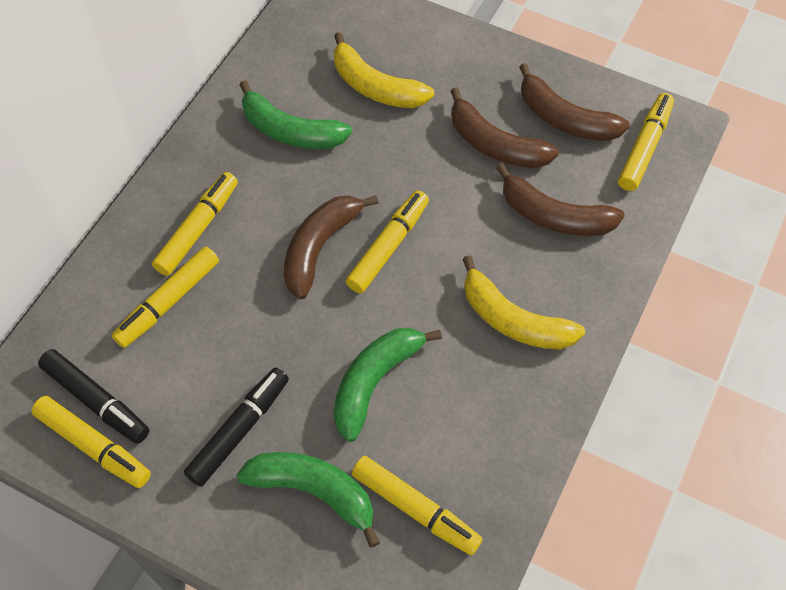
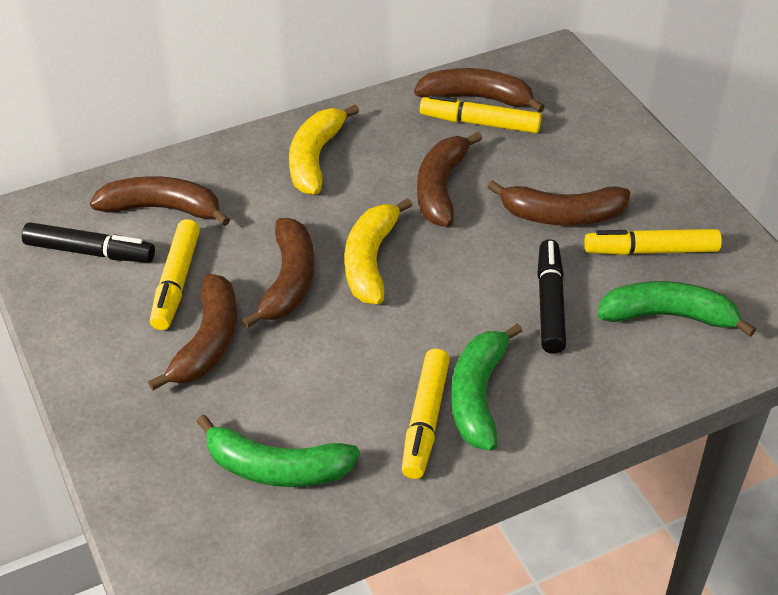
brown banana: [284,195,379,299] [451,87,559,168] [496,163,625,236] [519,63,630,141] = 4 -> [90,176,230,226] [148,274,237,391] [242,218,314,329] [414,68,545,113] [417,132,482,226] [488,180,631,226] = 6
yellow marker: [31,396,151,488] [111,246,219,348] [152,172,238,276] [346,190,429,293] [352,456,482,555] [618,93,674,191] = 6 -> [150,219,200,330] [402,349,450,479] [420,95,542,133] [584,229,722,255] = 4

